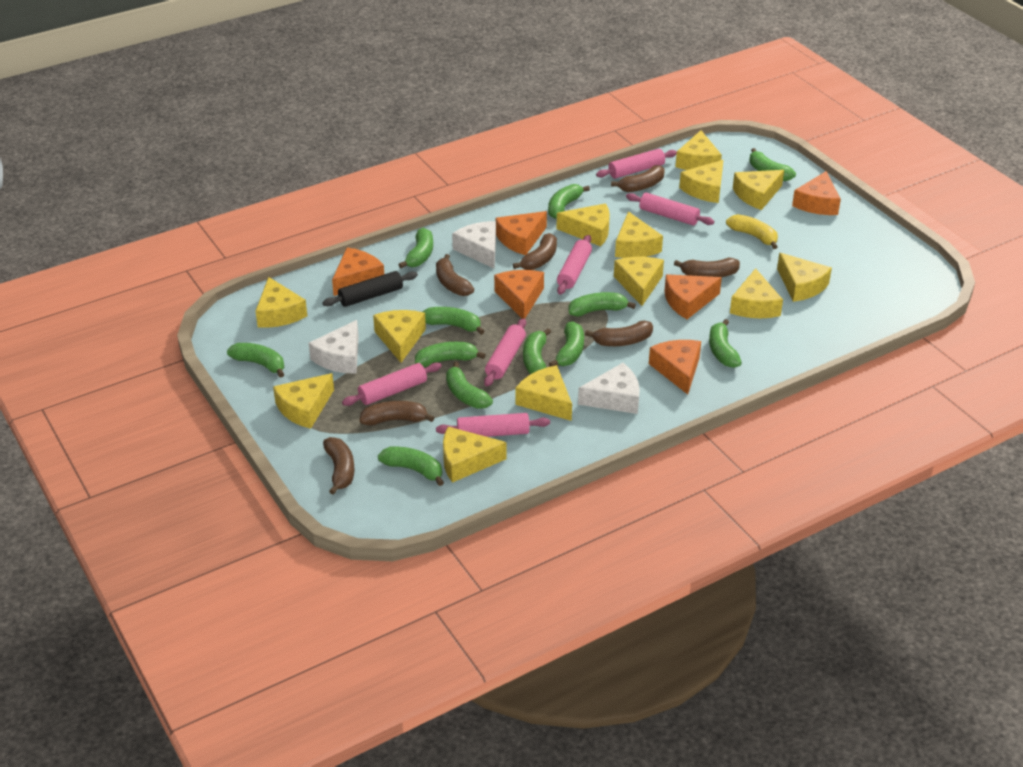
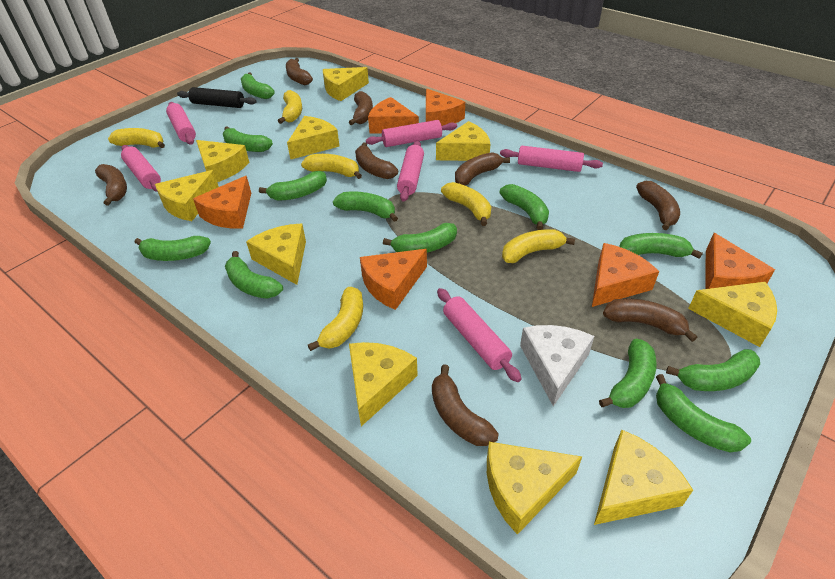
brown banana: [323,437,354,495] [359,401,435,426] [436,254,474,296] [513,233,557,270] [585,321,653,346] [611,165,664,192] [674,258,740,277] = 7 -> [95,164,127,205] [286,58,313,85] [349,91,373,125] [355,142,398,179] [432,364,499,446] [455,152,510,186] [603,299,698,342] [636,181,680,230] = 8
white cheese: [309,320,359,374] [452,221,496,268] [578,363,640,414] = 3 -> [520,325,594,406] = 1
yellow banana: [726,214,778,249] = 1 -> [108,128,165,148] [278,90,302,124] [301,154,362,179] [308,287,363,351] [441,182,491,226] [502,229,575,263] = 6
yellow cheese: [256,277,307,328] [273,373,334,429] [373,310,426,363] [443,427,507,483] [516,365,572,421] [556,203,610,246] [614,257,664,306] [615,211,663,258] [675,130,722,170] [679,160,723,203] [730,268,783,318] [733,170,784,210] [777,253,832,302] = 13 -> [155,170,219,221] [196,140,249,182] [246,224,306,285] [287,116,340,160] [323,67,369,101] [349,342,418,426] [436,121,490,161] [487,442,582,535] [594,430,693,525] [688,282,777,347] = 10

